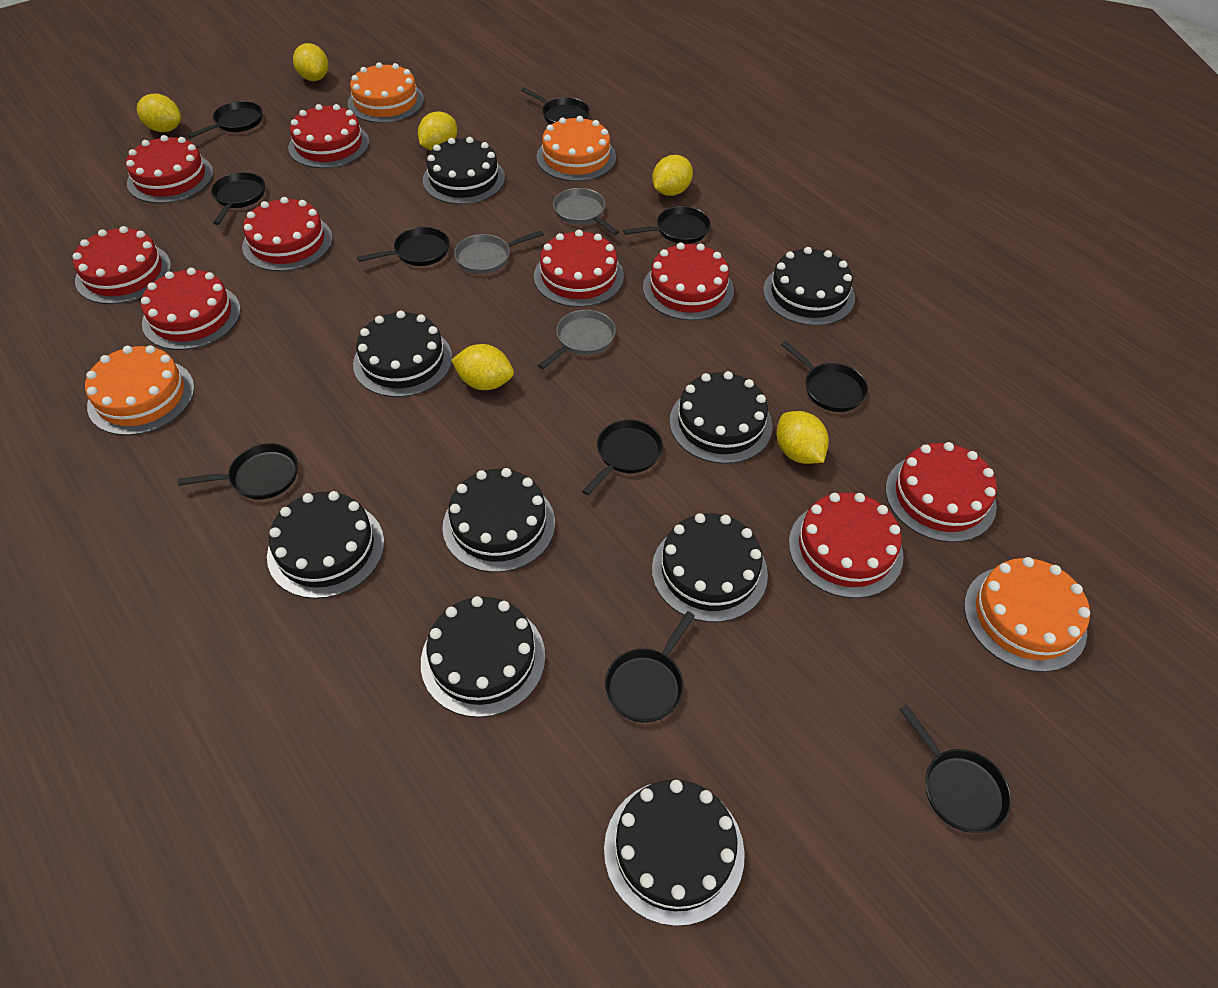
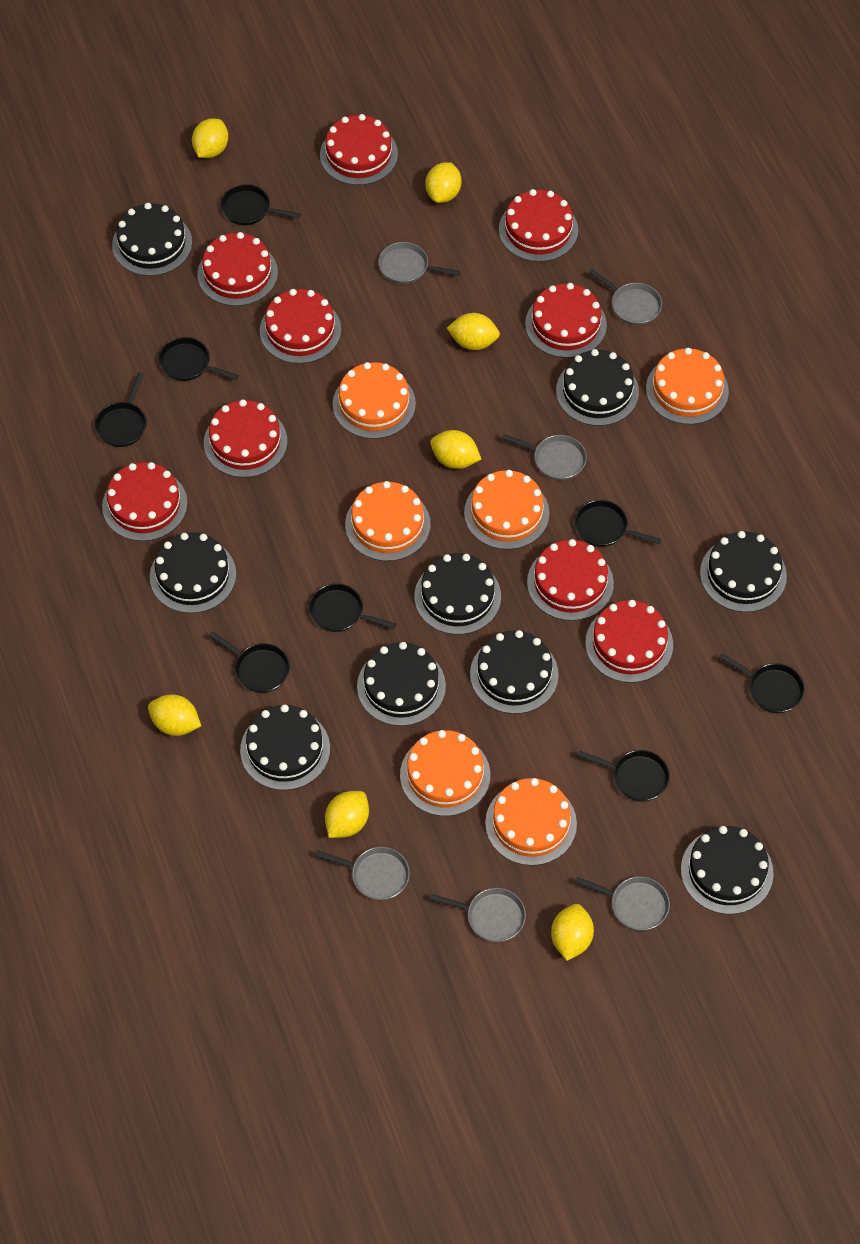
black pan: [178,443,298,499] [187,101,262,138] [211,172,265,225] [357,227,450,266] [521,87,590,124] [582,420,663,495] [605,611,695,723] [623,206,711,244] [781,341,868,412] [899,705,1011,833] = 10 -> [95,372,147,447] [158,337,239,381] [209,631,290,693] [221,184,301,225] [309,584,396,632] [575,500,661,547] [578,750,670,802] [719,653,805,713] = 8
grey pan: [454,230,544,274] [538,310,616,369] [553,188,619,235] = 3 -> [315,847,410,900] [378,242,461,284] [430,888,526,942] [502,434,587,480] [575,876,670,931] [588,269,662,325] = 6
orange cake: [85,345,194,436] [348,62,424,123] [536,116,616,181] [964,557,1090,672] = 4 -> [333,362,416,439] [345,481,430,561] [400,730,490,816] [464,470,549,550] [485,778,577,866] [646,348,729,425] = 6
yellow lemon: [137,94,181,132] [293,43,328,81] [418,111,457,151] [451,344,514,390] [652,155,693,196] [776,411,829,464] = 6 -> [148,695,201,736] [192,119,228,158] [325,791,369,838] [425,162,461,203] [430,430,481,469] [447,313,500,350] [551,904,594,961] = 7

